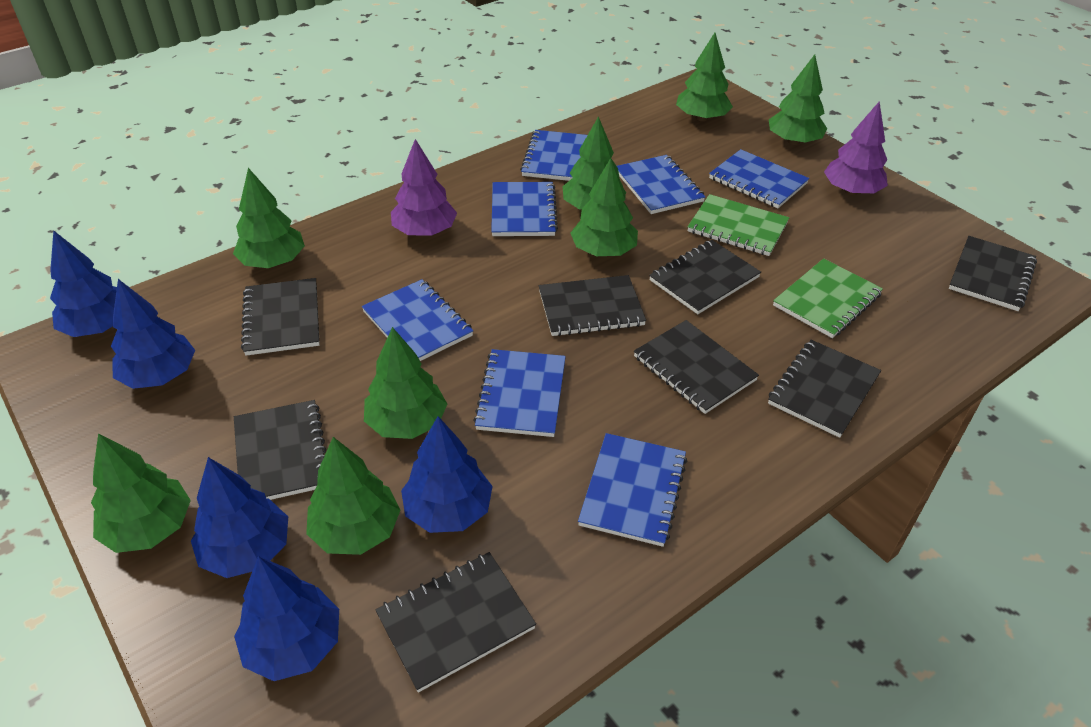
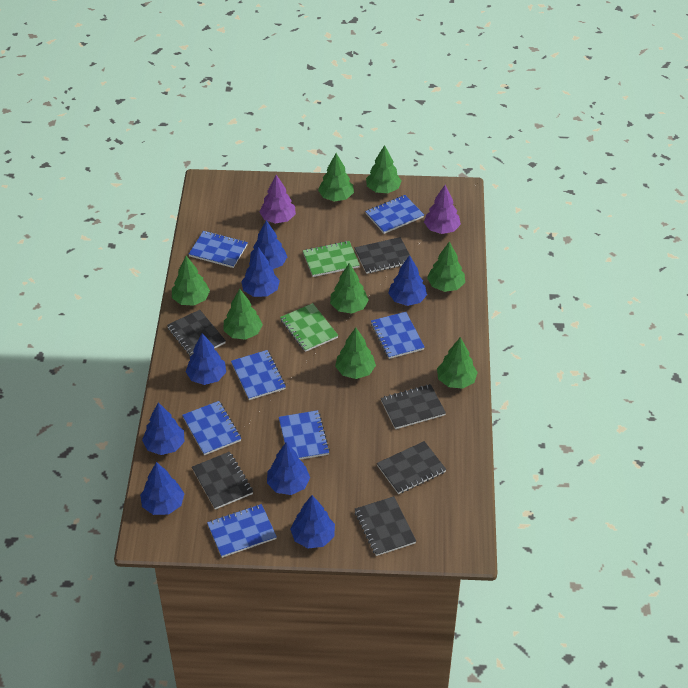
black notebook: [234,400,326,500] [241,278,320,356] [375,552,536,693] [539,275,646,336] [634,320,759,414] [649,240,761,314] [768,340,881,438] [949,236,1037,311] = 8 -> [167,310,226,357] [192,452,253,510] [355,237,410,274] [355,496,416,556] [377,441,447,494] [381,384,446,429] = 6
blue tree: [50,230,117,337] [111,279,195,389] [191,457,288,578] [234,556,339,681] [401,416,493,533] = 5 -> [140,462,185,515] [142,402,185,455] [185,333,226,385] [241,247,280,297] [250,220,287,269] [267,442,310,495] [290,495,335,548] [388,255,427,306] = 8

